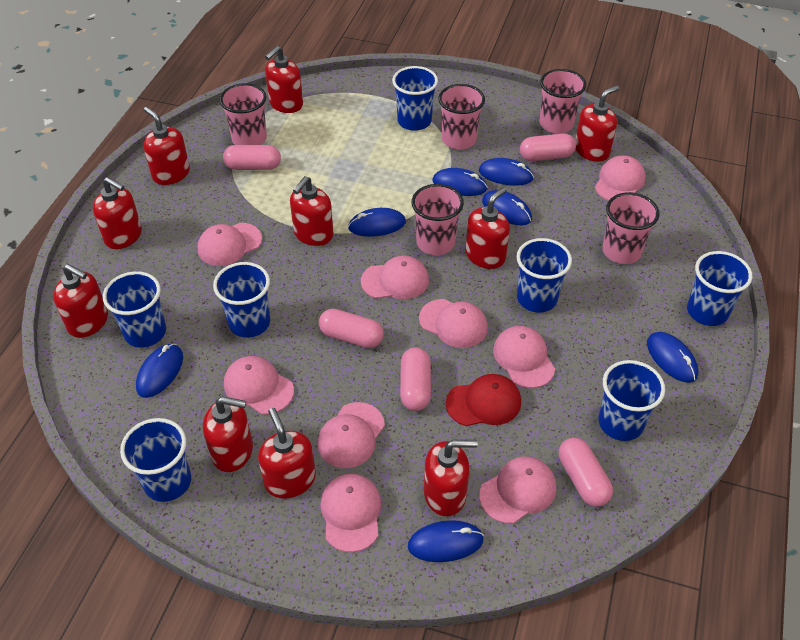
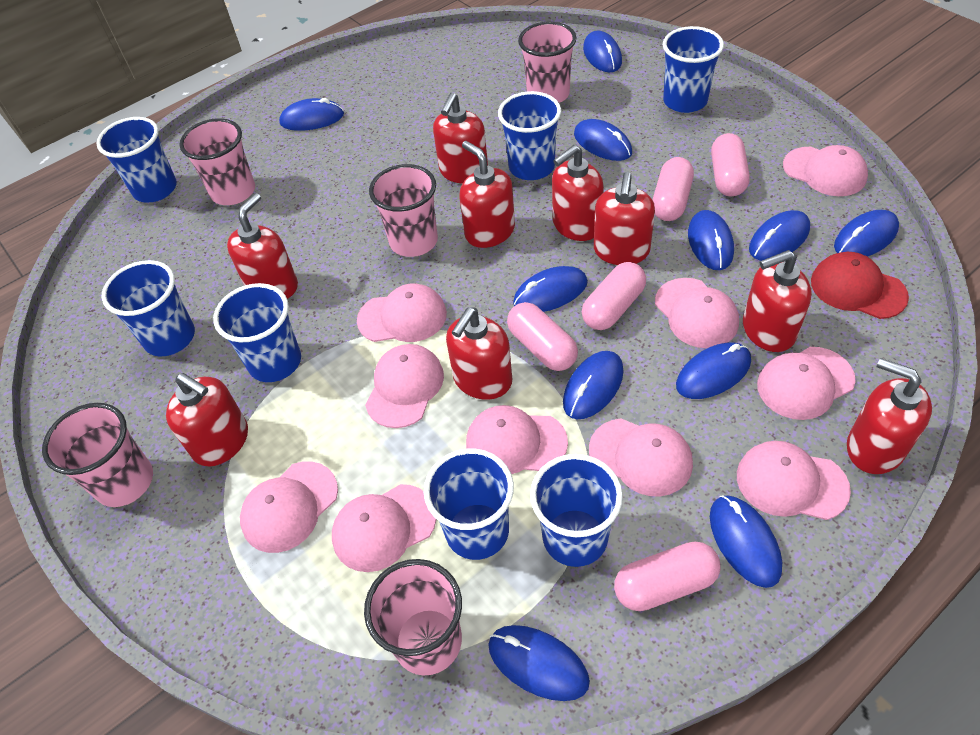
blue mouse: [136,344,183,398] [348,208,406,237] [408,520,484,562] [433,168,488,196] [479,158,534,186] [482,190,532,225] [647,332,698,383] = 7 -> [279,98,344,131] [488,625,590,701] [513,266,588,312] [563,351,624,419] [574,119,632,161] [583,31,622,72] [676,342,751,399] [688,210,734,270] [710,495,782,588] [749,210,810,261] [834,210,899,257] = 11
pink cap: [197,223,262,266] [224,356,294,415] [317,402,385,468] [320,473,381,552] [361,256,429,299] [419,299,488,348] [479,456,556,524] [493,326,555,388] [595,155,646,201] = 9 -> [240,461,338,553] [332,484,436,572] [357,283,447,342] [365,344,444,428] [466,405,568,474] [589,419,693,497] [655,278,739,348] [737,441,851,520] [757,347,856,420] [783,145,868,196] = 10
red soap dispenser: [53,264,108,338] [93,177,142,249] [143,107,190,185] [203,396,253,472] [258,408,316,498] [265,46,303,113] [290,176,334,246] [424,440,478,516] [466,187,510,269] [575,85,619,162] = 10 -> [166,373,248,466] [227,193,298,299] [433,93,488,184] [446,307,512,400] [459,141,515,248] [552,145,604,241] [594,172,655,265] [743,250,812,352] [847,358,932,474] = 9

